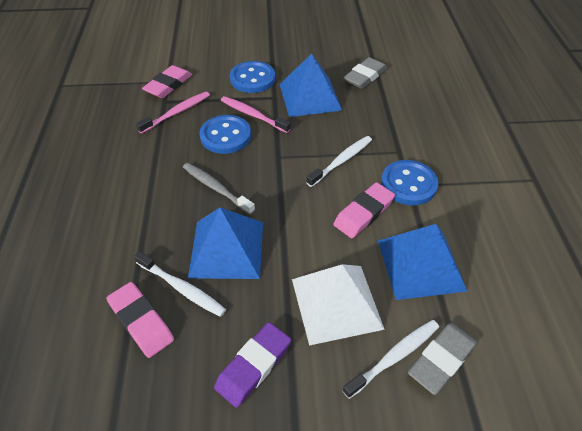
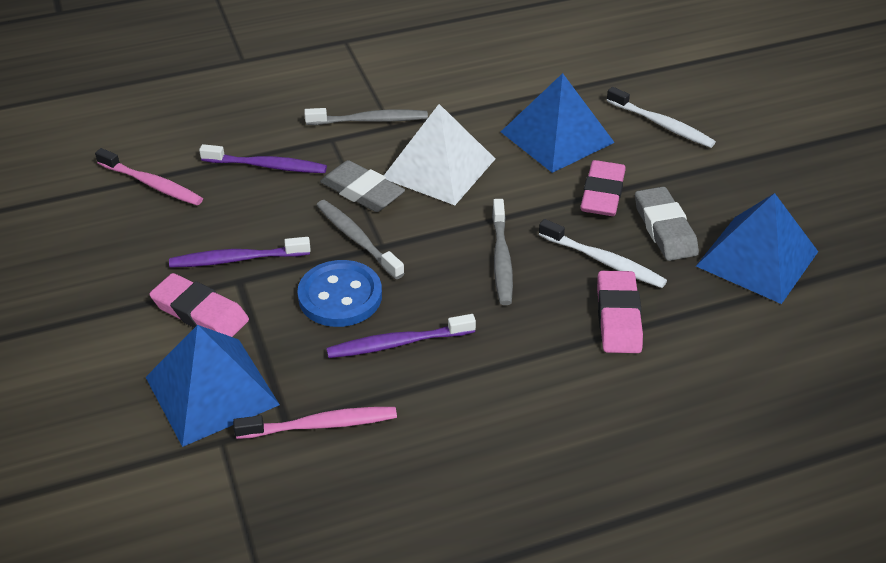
blue button: [200,115,251,154] [230,61,275,93] [381,160,438,205] = 3 -> [297,260,382,327] = 1
grey toothbrush: [183,163,255,215] = 1 -> [304,108,428,125] [317,200,405,279] [492,199,513,305] = 3
purple eraser: [214,322,291,408] = 1 -> none = 0
purple toothbrush: none = 0 -> [169,237,311,268] [199,144,327,173] [326,314,476,358] = 3
white toothbrush: [134,251,226,317] [306,136,372,187] [342,320,439,399] = 3 -> [539,219,667,288] [607,87,716,148] = 2

